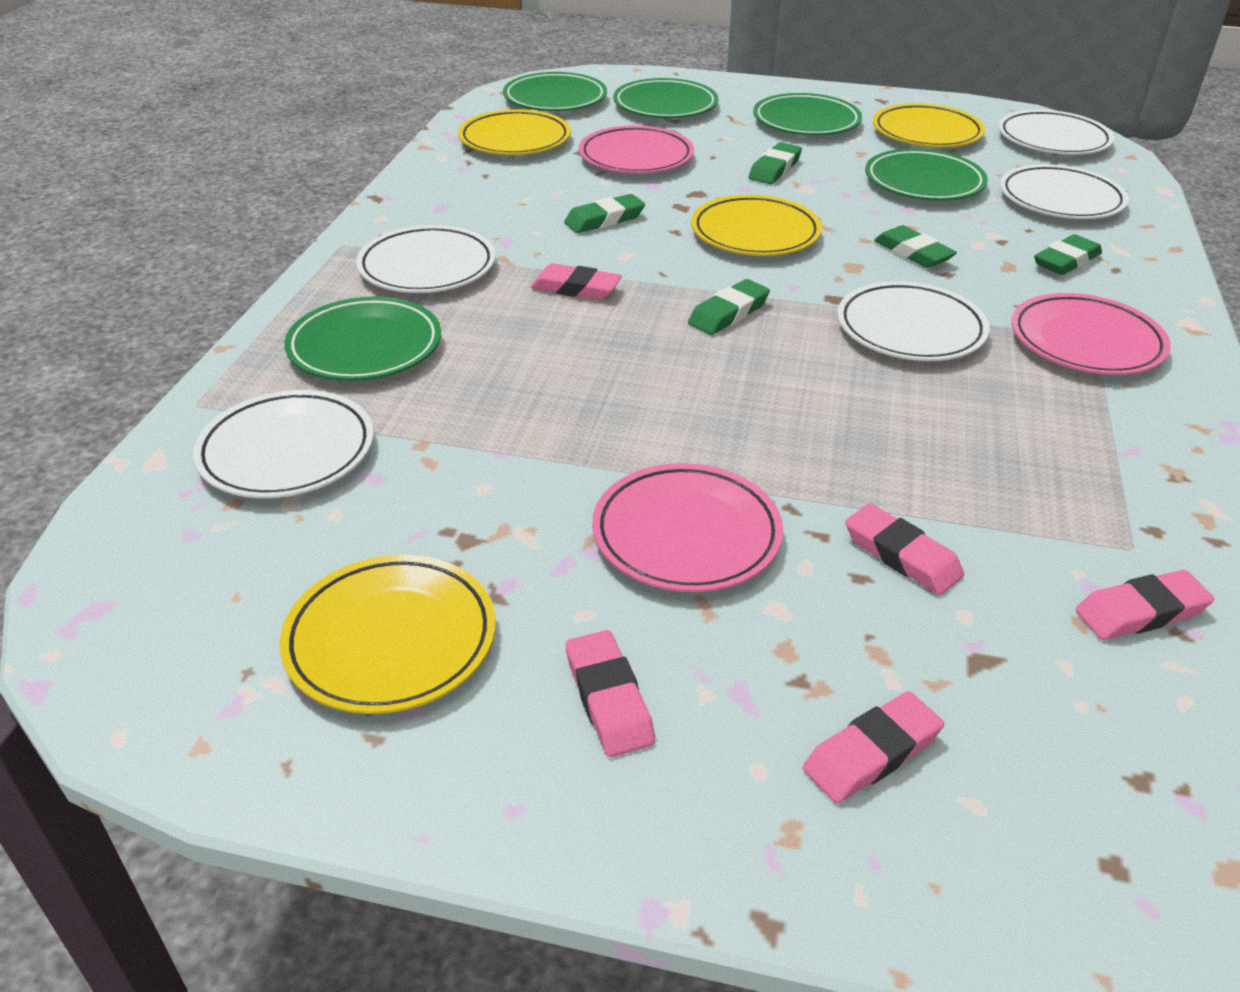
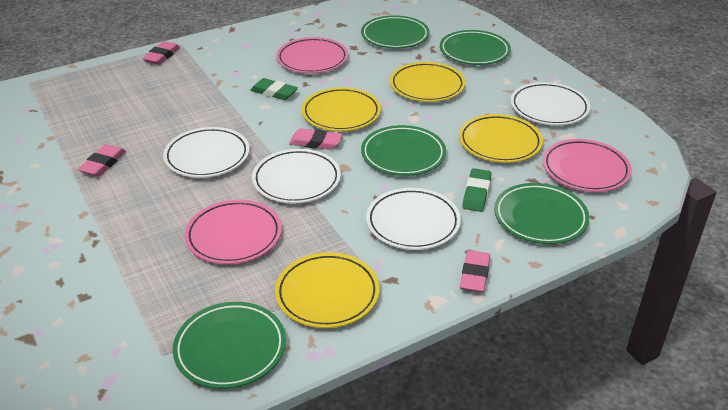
green eraser: [564,194,645,233] [688,279,770,335] [748,142,802,184] [874,225,957,268] [1034,234,1102,275] = 5 -> [250,78,298,100] [462,168,491,212] = 2
pink eraser: [531,263,622,300] [566,630,655,757] [803,691,944,803] [845,503,964,595] [1076,570,1214,640] = 5 -> [78,144,126,177] [142,41,180,65] [289,129,343,150] [460,250,490,293] = 4
white plate: [193,390,374,498] [356,225,496,293] [837,281,989,361] [998,110,1114,155] [1000,164,1129,219] = 5 -> [163,127,250,178] [252,149,341,203] [366,188,461,250] [510,82,590,125] = 4

